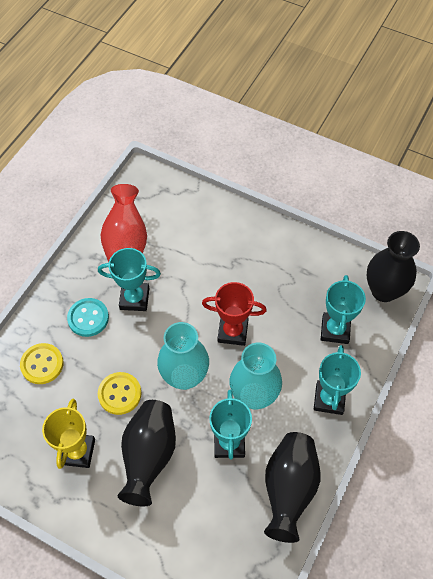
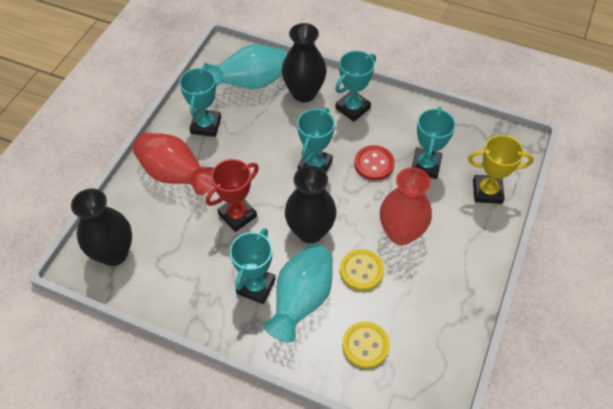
red button: none = 0 -> [354,145,395,180] = 1
red vase: [100,184,147,262] = 1 -> [133,133,214,195] [380,167,432,245] = 2
turquoise button: [67,298,109,337] = 1 -> none = 0
turquoise trophy: [98,248,161,311] [209,390,252,459] [314,345,361,415] [321,275,366,344] = 4 -> [179,66,221,137] [230,228,276,304] [297,108,335,172] [335,51,376,122] [412,107,456,179] = 5

